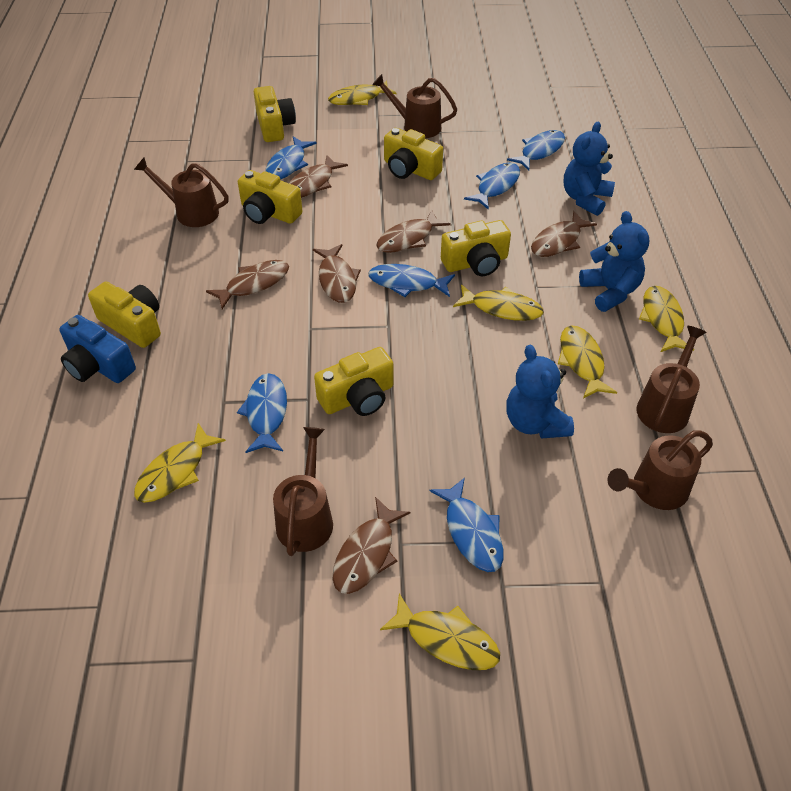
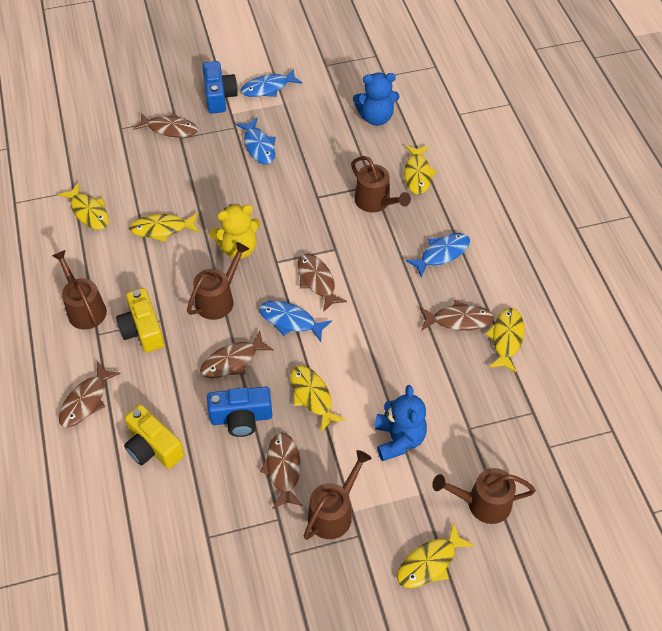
blue camera: [59,315,136,383] = 1 -> [203,61,238,113] [207,386,272,437] = 2
blue fish: [237,373,287,453] [265,136,317,179] [368,264,455,297] [430,477,504,572] [464,163,520,210] [507,130,565,171] = 6 -> [236,118,276,164] [241,68,302,97] [259,301,332,342] [405,233,470,277] = 4
blue teddy bear: [506,345,574,439] [564,122,615,216] [579,211,650,312] = 3 -> [353,72,400,126] [375,385,427,461] = 2
yellow camera: [88,282,161,348] [238,170,302,224] [254,86,296,142] [314,347,394,416] [384,128,443,180] [441,220,511,276] = 6 -> [116,288,164,352] [124,404,184,469] = 2
yellow teddy bear: none = 0 -> [209,204,260,259] = 1

